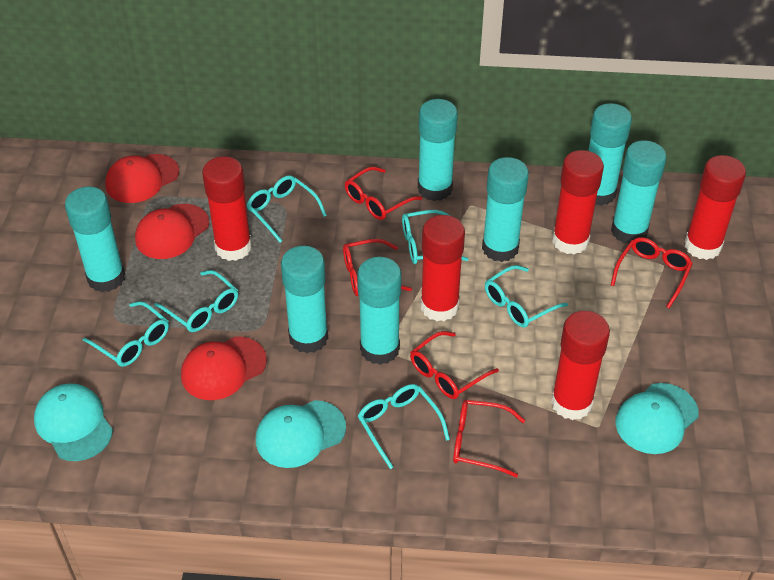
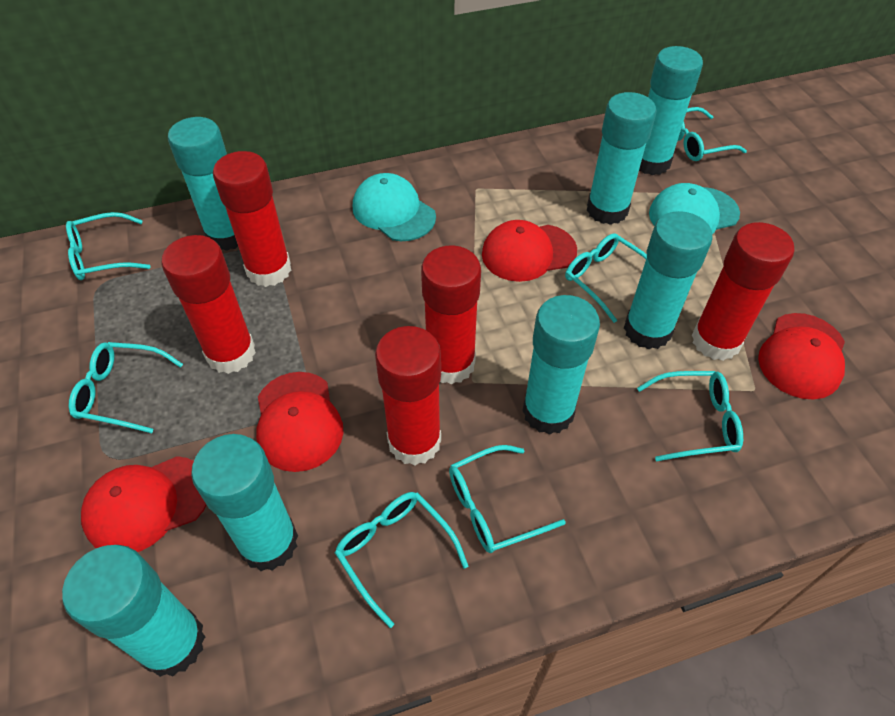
red cap: [105,154,179,203] [135,204,209,259] [181,337,267,400] = 3 -> [81,456,206,552] [256,372,343,472] [482,220,577,282] [758,313,845,400] = 4
red glasses: [343,239,412,296] [345,166,422,220] [410,331,499,399] [453,400,525,478] [610,237,693,308] = 5 -> none = 0
turquoise cap: [34,384,113,461] [256,400,346,468] [616,383,699,454] = 3 -> [353,173,436,241] [649,183,740,234] = 2
turquoise glasses: [83,301,169,367] [154,270,238,332] [246,175,327,243] [358,384,450,469] [402,210,468,264] [485,265,568,328] = 6 -> [66,212,151,280] [69,342,183,433] [335,492,468,628] [449,445,566,553] [565,233,647,323] [637,371,743,462] [678,107,747,161] = 7

